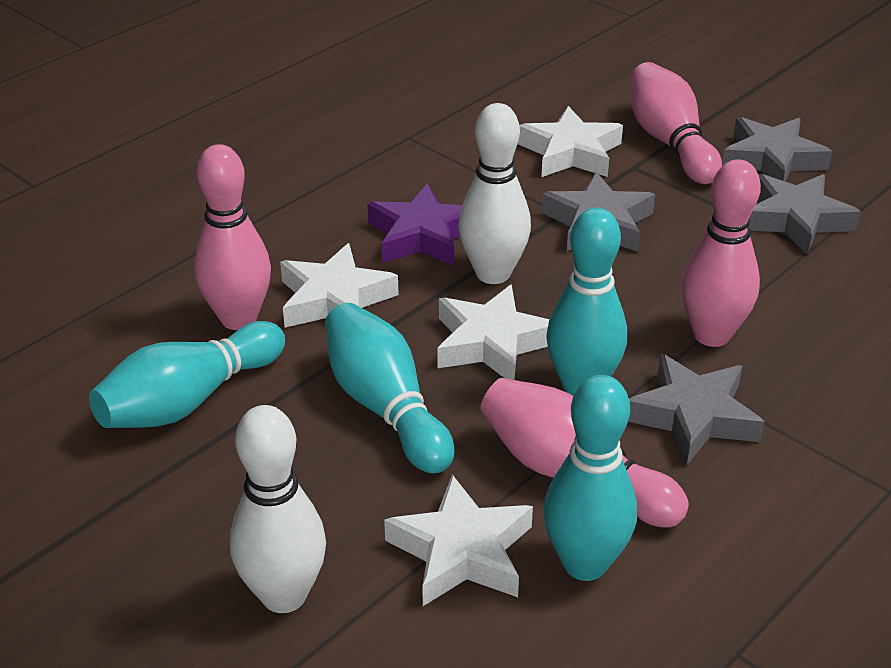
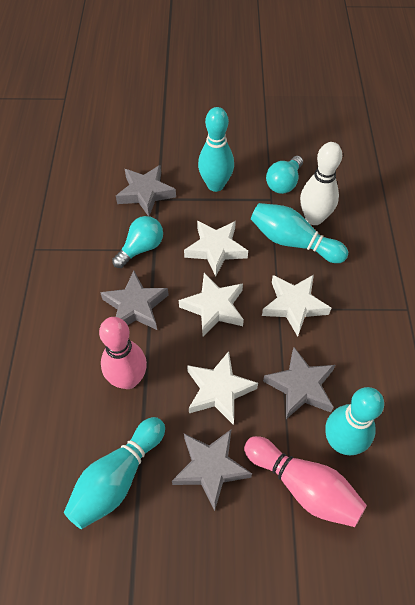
pink bowling pin: [194,144,271,330] [480,378,689,528] [631,62,722,184] [681,159,761,347] = 4 -> [99,317,147,389] [244,436,367,527] = 2
purple star: [367,183,462,266] = 1 -> none = 0
turquoise light bulb: none = 0 -> [112,216,163,268] [266,156,303,194] = 2
white bowling pin: [230,405,326,613] [458,103,531,284] = 2 -> [300,142,342,225] = 1

